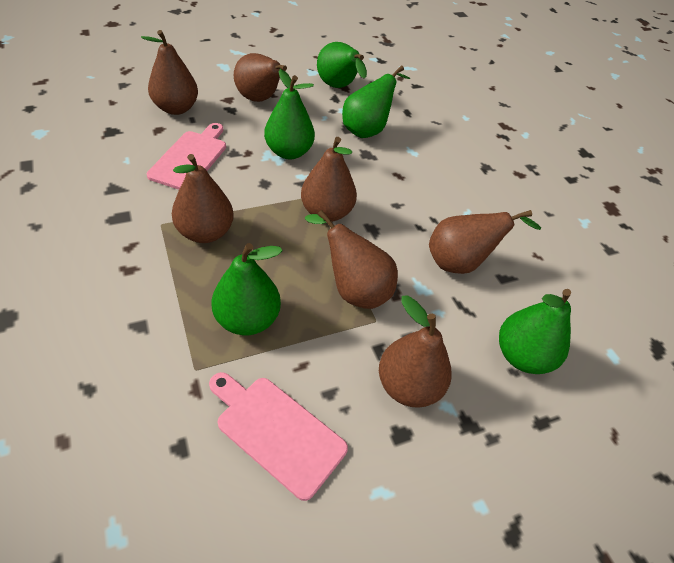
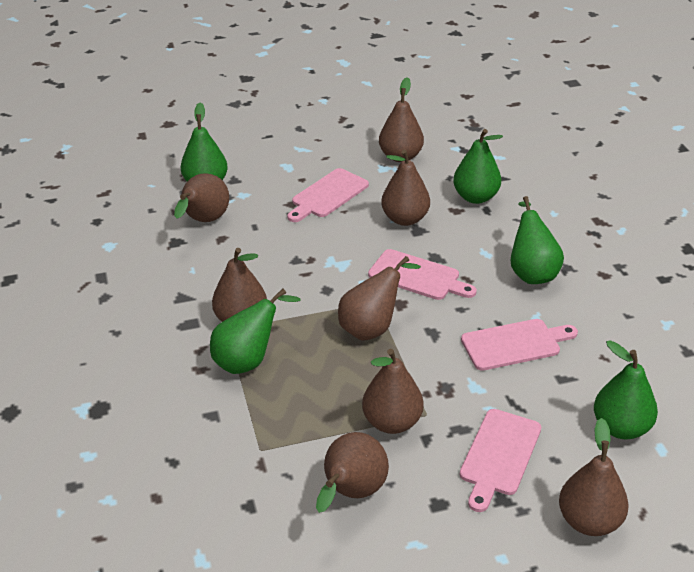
brown pear: [141,30,198,115] [172,154,234,243] [234,53,291,102] [301,137,357,222] [305,210,398,309] [379,295,452,408] [429,210,541,274] = 7 -> [174,173,229,222] [212,248,267,322] [316,432,389,513] [338,256,421,341] [362,349,424,434] [379,77,424,162] [381,150,430,226] [559,418,629,536] = 8
pink cutting board: [147,123,226,190] [209,372,348,501] = 2 -> [287,168,369,222] [368,249,477,300] [460,409,541,512] [461,319,578,371] = 4

